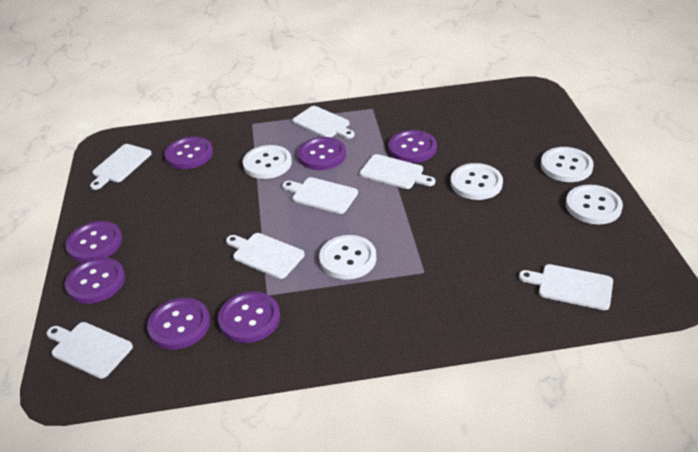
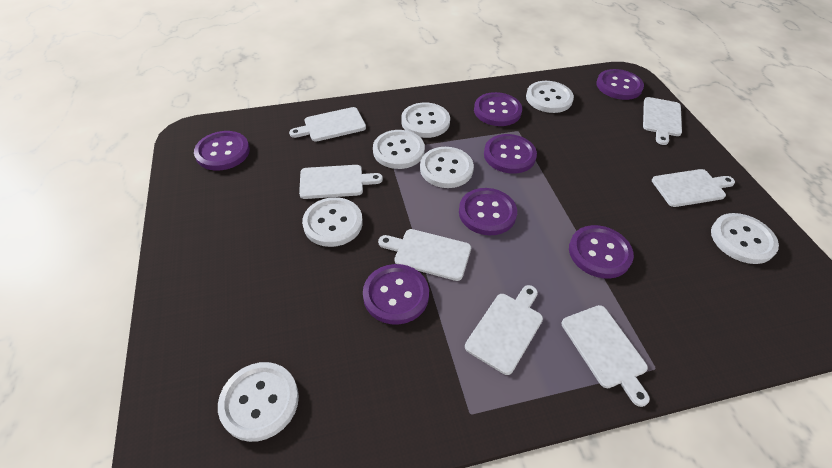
white button: [243,145,292,179] [319,235,376,280] [451,163,503,200] [541,147,594,182] [566,185,623,224] = 5 -> [218,362,299,442] [302,197,363,247] [373,130,425,169] [401,103,450,138] [420,147,474,188] [526,81,574,113] [711,213,779,264] = 7

